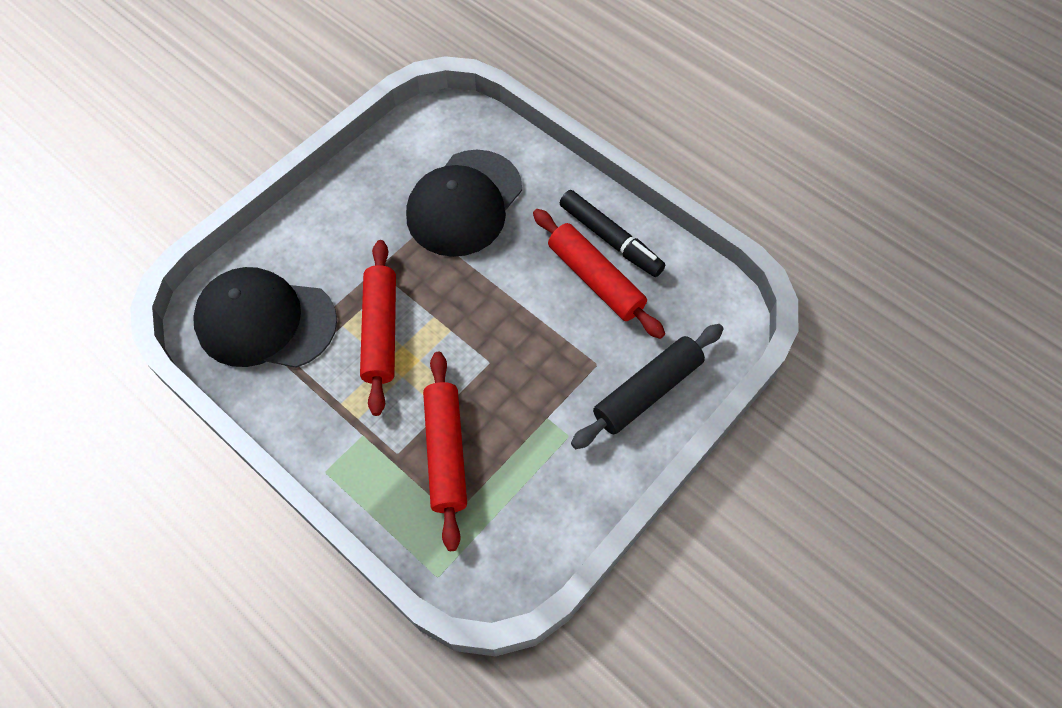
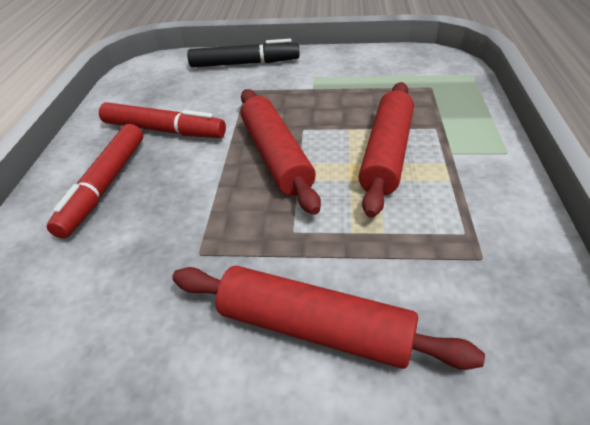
black cap: [193,267,337,368] [406,150,522,257] = 2 -> none = 0
black rolling pin: [571,324,724,449] = 1 -> none = 0
red marker: none = 0 -> [47,124,143,239] [99,102,226,138] = 2

